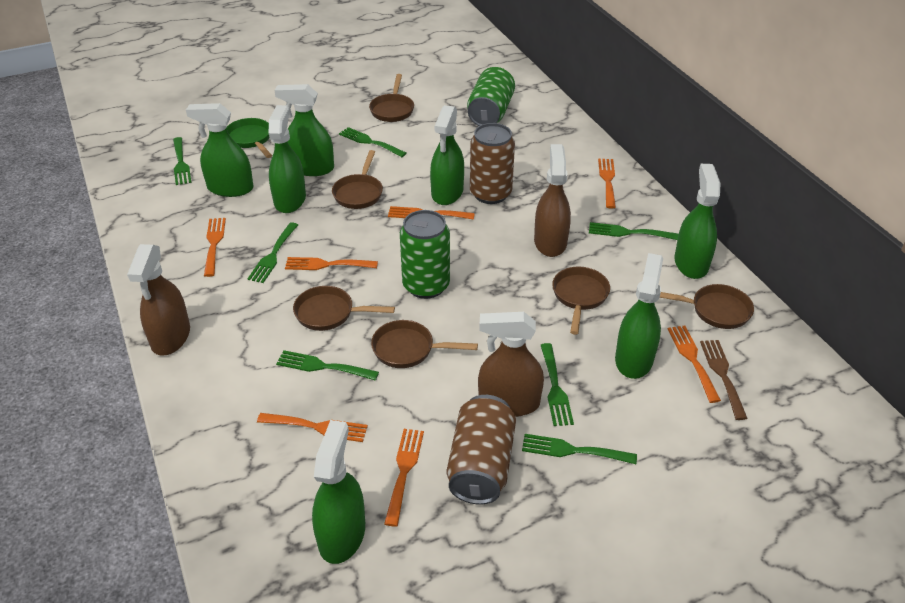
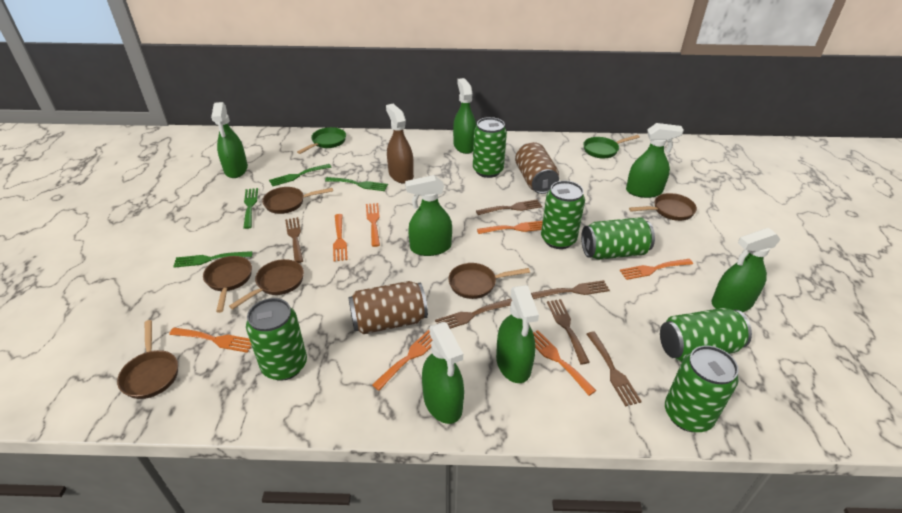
brown fork: [700,340,748,420] = 1 -> [285,217,303,263] [435,299,512,329] [476,199,542,215] [531,280,610,299] [547,299,590,364] [587,332,642,406] = 6
brown spray bottle: [127,244,190,356] [478,312,544,417] [534,144,571,257] = 3 -> [386,104,414,184] = 1
green can: [400,210,450,299] [467,67,515,126] = 2 -> [246,298,307,381] [473,117,507,178] [541,181,585,249] [581,217,655,260] [660,308,752,362] [665,346,739,432] = 6
green fork: [173,137,191,185] [247,222,298,283] [276,350,379,381] [339,127,407,157] [522,434,637,464] [541,343,574,426] [589,222,679,240] = 7 -> [173,251,253,268] [243,188,258,229] [269,164,331,186] [325,177,388,191] = 4
green pan: [226,118,272,158] = 1 -> [297,127,346,154] [583,135,640,158] = 2

